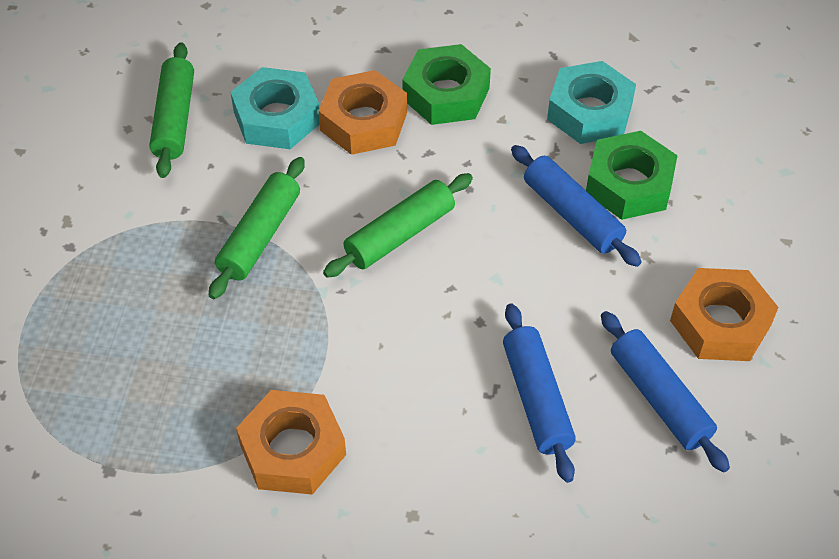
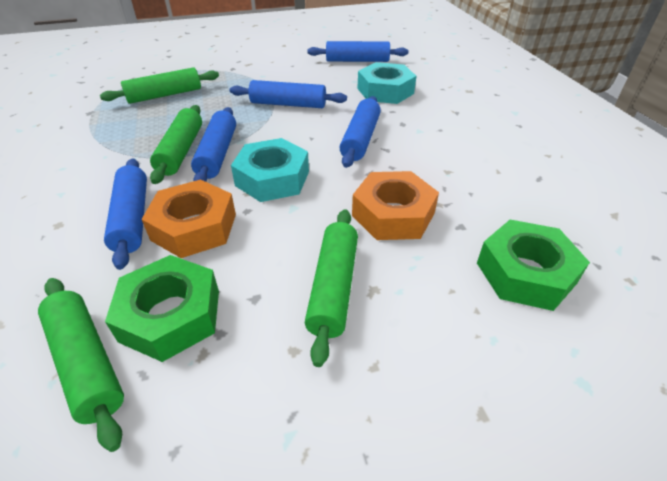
blue rolling pin: [503,303,576,483] [511,145,642,267] [601,311,730,473] = 3 -> [104,158,147,270] [191,107,236,182] [230,80,347,108] [307,41,408,62] [339,96,381,168] = 5
green rolling pin: [149,42,194,178] [209,157,305,299] [323,173,473,278] = 3 -> [38,278,124,452] [100,67,219,104] [150,105,202,184] [305,209,358,367] = 4
orange nut: [236,390,346,495] [318,70,407,155] [670,268,778,361] = 3 -> [142,179,236,258] [352,171,439,240] = 2

